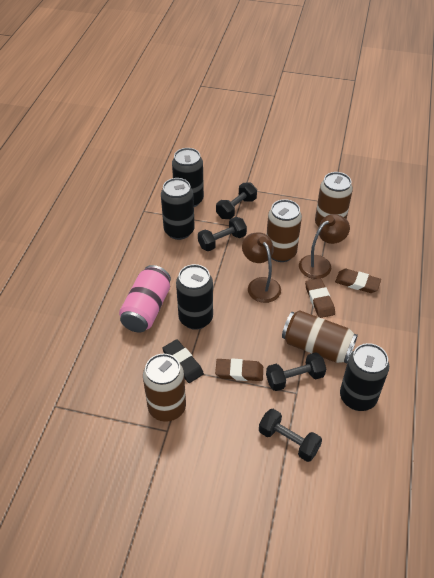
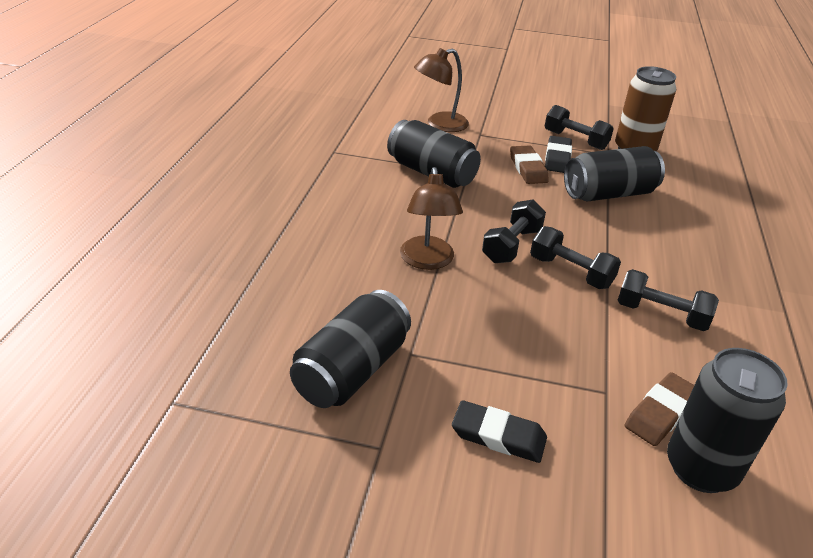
black eraser: [162,339,204,383] = 1 -> [452,400,547,463] [545,136,572,173] = 2
brown can: [143,354,186,422] [267,199,302,262] [282,310,358,364] [315,172,353,227] = 4 -> [615,66,677,151] = 1
brown eraser: [215,359,263,381] [305,278,335,318] [335,269,381,293] = 3 -> [510,145,549,184] [625,372,694,446] = 2
pink can: [119,265,171,333] = 1 -> none = 0

